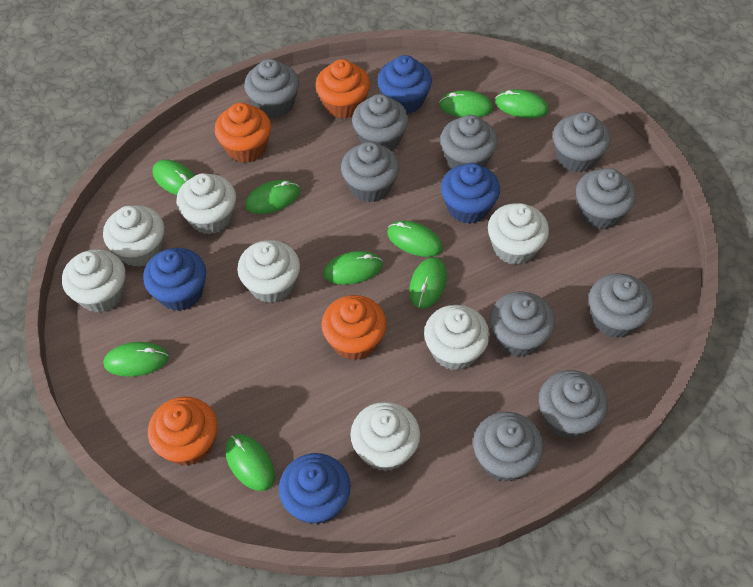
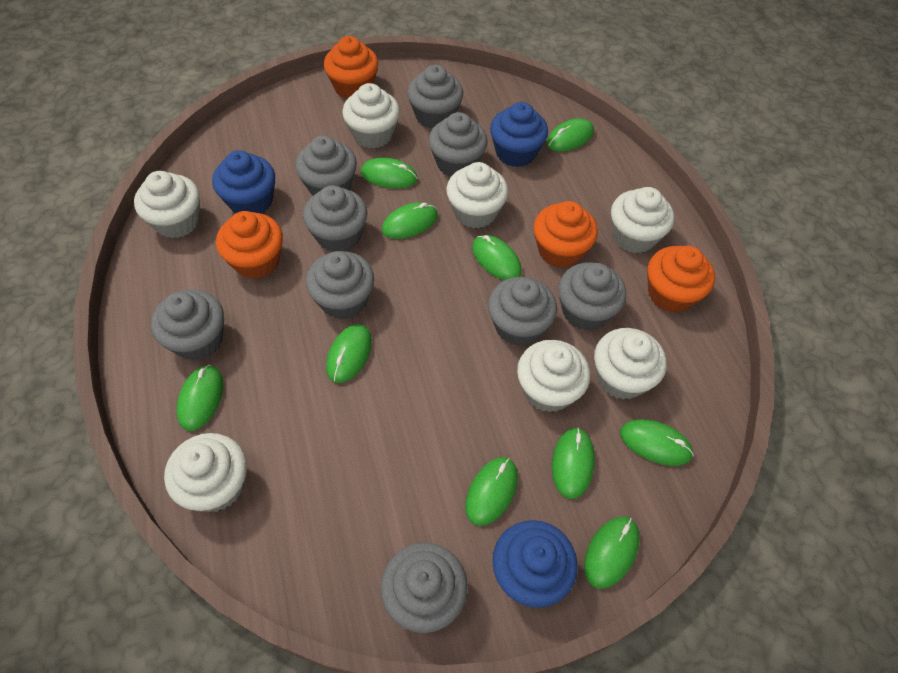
blue cupcake: [143,248,206,311] [279,453,351,525] [377,55,432,114] [441,163,500,224] = 4 -> [212,150,275,213] [490,102,548,167] [492,520,578,608] = 3
green mouse: [103,342,169,377] [153,159,195,195] [225,434,275,491] [245,180,300,214] [323,251,383,285] [387,221,442,257] [409,257,447,309] [439,90,493,117] [495,89,548,118] = 9 -> [176,365,223,431] [326,324,372,383] [361,157,418,189] [382,202,438,239] [465,457,518,526] [472,235,522,280] [547,118,594,152] [552,427,595,499] [584,517,640,589] [620,420,694,466] = 10
grey cupcake: [244,59,299,118] [341,142,399,202] [352,94,408,151] [440,115,498,168] [473,412,544,482] [490,291,555,357] [539,370,608,439] [553,112,610,172] [576,168,636,229] [589,273,654,338] = 10 -> [151,290,224,360] [295,136,357,195] [303,185,367,252] [306,251,374,319] [380,542,468,633] [407,65,463,129] [429,112,488,176] [488,277,557,346] [558,262,626,331] = 9

